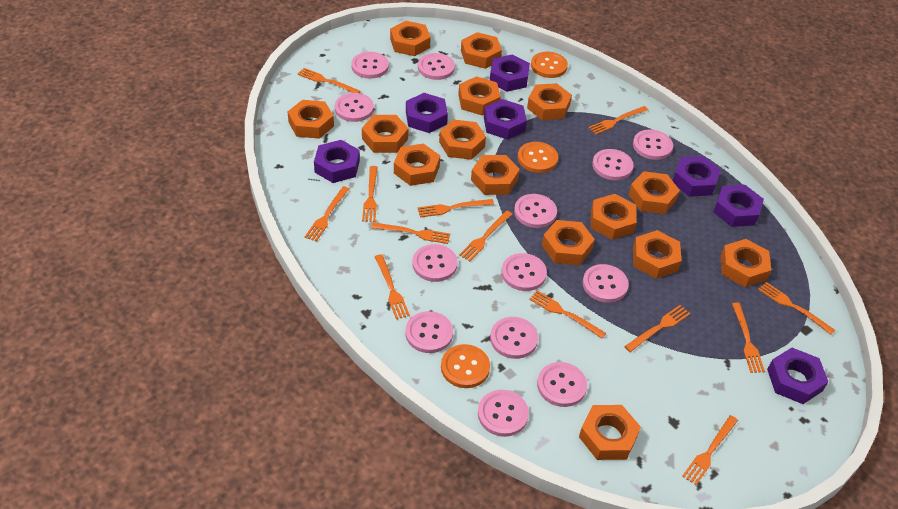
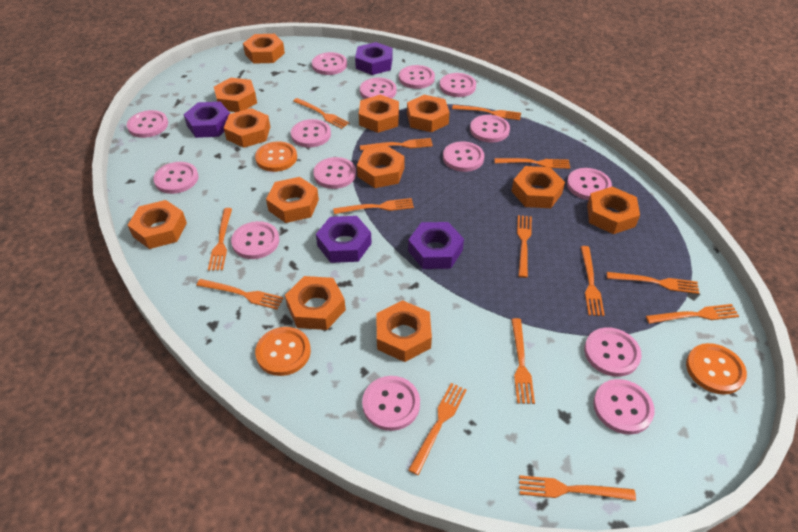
orange fork: [298,68,360,93] [305,186,349,242] [362,166,378,222] [372,222,450,244] [375,254,410,319] [418,199,494,218] [459,211,512,262] [529,291,606,338] [588,106,648,135] [624,305,690,352] [682,415,738,485] [732,302,765,373] [758,282,835,335] = 13 -> [196,279,284,310] [208,208,232,271] [293,98,350,129] [333,198,414,214] [360,138,433,150] [408,383,467,475] [452,105,521,120] [495,158,570,169] [511,318,535,404] [517,215,532,278] [519,475,636,501] [581,246,605,316] [607,272,699,294] [646,304,739,324] = 14
orange nut: [288,100,334,139] [362,115,409,153] [390,21,431,56] [394,143,440,186] [439,120,486,160] [458,76,501,115] [461,32,502,69] [471,155,520,195] [527,83,572,120] [542,220,595,265] [579,405,641,460] [591,194,637,240] [629,171,680,214] [633,230,681,279] [721,239,771,287] = 15 -> [128,200,187,249] [214,78,257,112] [224,108,270,148] [243,34,285,64] [266,177,319,223] [285,276,346,330] [357,146,405,188] [359,95,399,133] [377,300,432,362] [407,95,450,133] [511,166,565,208] [587,186,640,234] = 12
pink button: [335,93,374,122] [351,52,389,79] [405,311,453,353] [412,244,458,282] [418,53,455,80] [478,390,529,437] [490,317,538,359] [501,253,547,291] [514,194,557,228] [537,362,587,407] [583,264,629,303] [592,149,634,180] [633,130,673,160] = 13 -> [127,110,168,138] [153,162,199,194] [231,221,279,259] [291,119,331,147] [312,52,347,75] [313,157,356,189] [360,77,397,99] [362,376,420,431] [399,65,435,89] [440,73,476,97] [443,141,484,172] [470,115,510,143] [567,168,612,200] [584,328,641,377] [593,379,655,435] = 15
purple nut: [314,140,360,183] [406,93,448,133] [484,99,527,140] [490,54,530,92] [673,156,721,197] [714,185,764,227] [767,348,828,404] = 7 -> [183,102,230,138] [316,216,372,263] [355,42,393,75] [408,222,464,269] = 4

